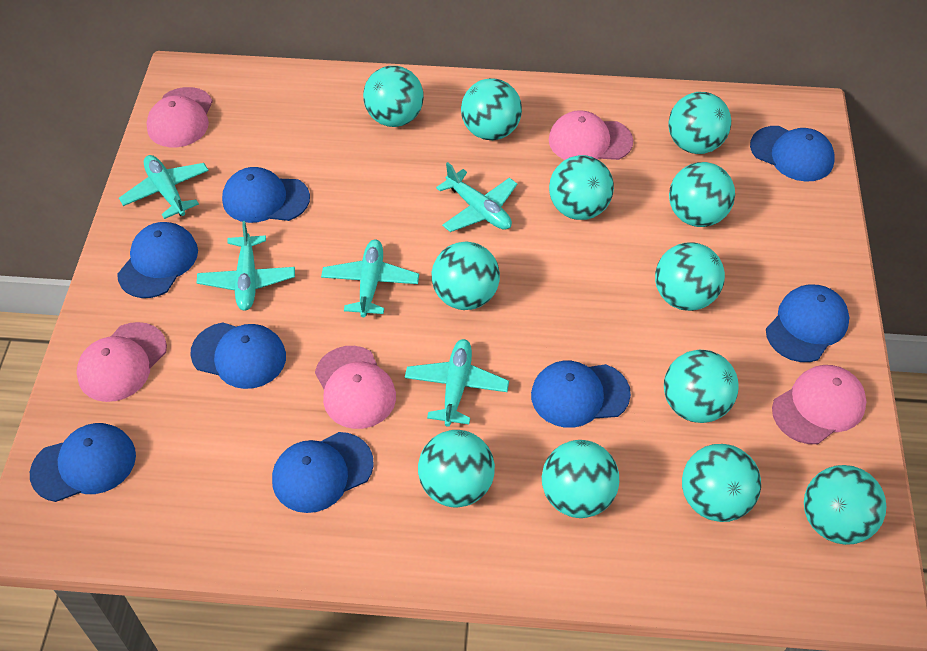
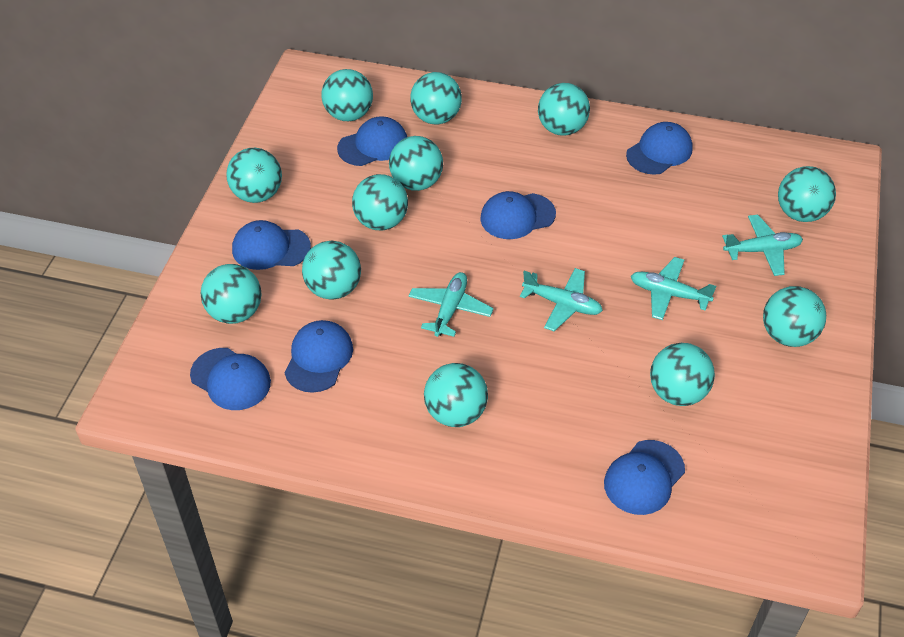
blue cap: [30,423,136,502] [117,222,198,298] [190,322,286,389] [222,167,310,223] [272,432,374,513] [531,361,631,428] [750,126,835,182] [766,285,849,362] = 8 -> [190,348,271,410] [232,220,311,270] [284,320,353,393] [337,116,407,166] [480,191,556,239] [604,440,685,515] [626,122,693,175] = 7
pink cap: [76,322,167,402] [146,87,213,147] [315,346,396,429] [549,110,633,160] [772,365,867,444] = 5 -> none = 0
turquoise plane: [119,155,209,219] [197,221,295,311] [321,239,419,317] [405,339,509,427] [436,162,517,232] = 5 -> [408,272,494,337] [520,268,603,331] [631,257,716,320] [722,215,803,276] = 4

